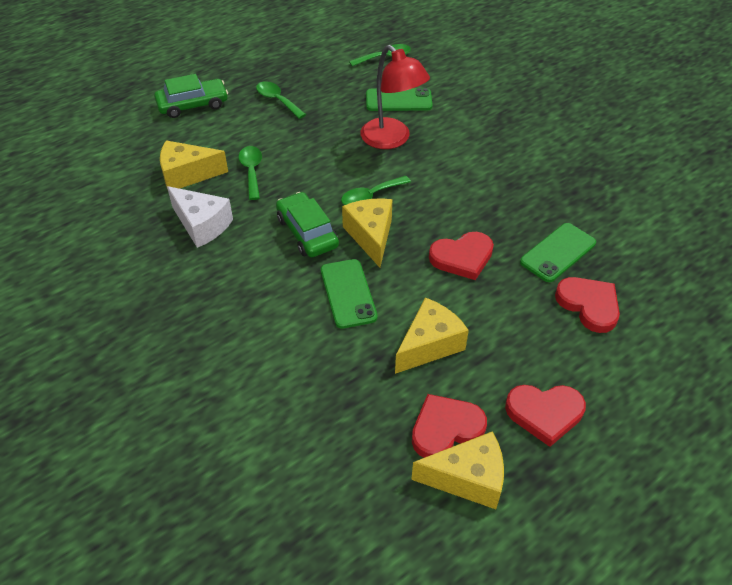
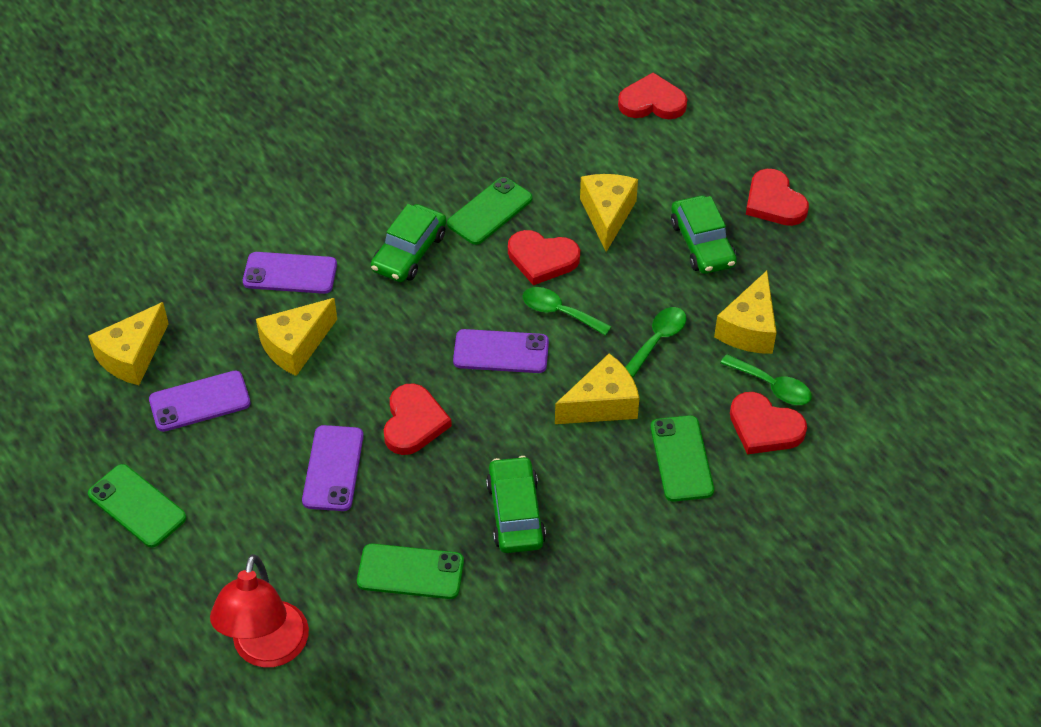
green car: [154,74,228,118] [276,192,339,257] = 2 -> [370,204,446,282] [486,456,546,553] [671,195,737,274] = 3
green phone: [321,259,377,329] [366,88,433,111] [520,223,596,282] = 3 -> [88,464,186,548] [357,543,464,599] [447,177,532,245] [651,415,714,502] = 4
green spoon: [238,146,262,200] [256,81,306,119] [341,176,411,205] [349,44,411,66] = 4 -> [523,287,612,336] [625,307,686,378] [721,354,812,405] = 3
purple phone: none = 0 -> [149,371,251,432] [243,252,337,294] [302,425,364,511] [453,329,549,373] = 4
red heart: [412,394,487,458] [429,232,494,280] [505,385,586,447] [555,277,620,333] = 4 -> [384,383,452,455] [508,230,580,285] [618,73,687,119] [730,392,807,454] [746,169,809,226] = 5
white cheese: [167,186,233,248] = 1 -> none = 0
yellow cheese: [160,140,228,190] [342,198,393,267] [395,298,469,374] [411,431,504,509] = 4 -> [88,302,169,385] [256,298,337,376] [555,353,640,424] [580,174,638,252] [714,271,777,354] = 5

